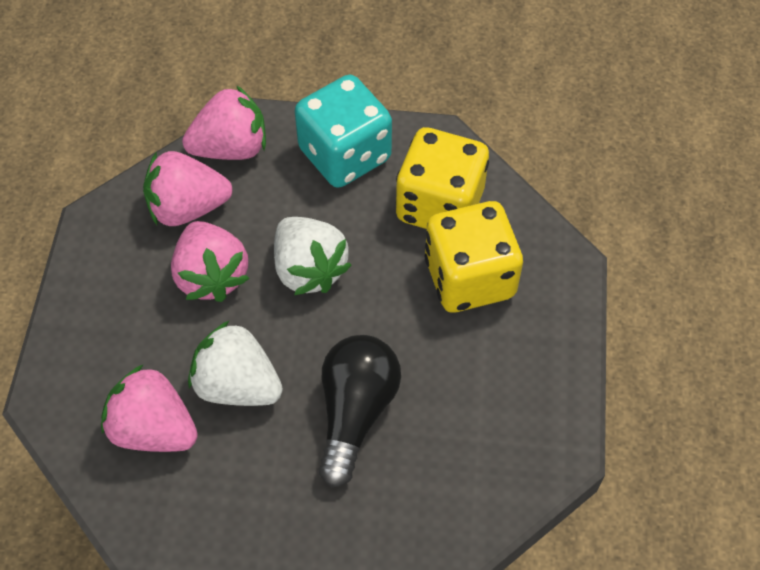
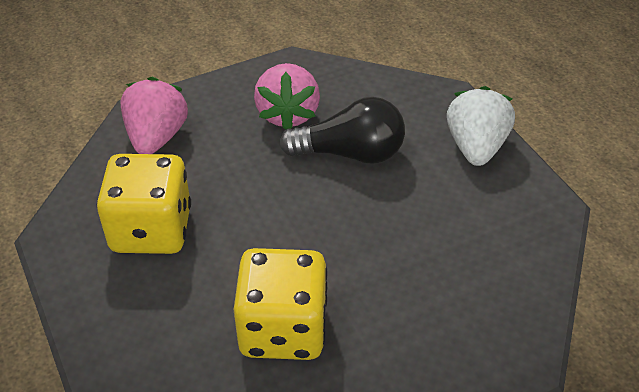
pink strawberry: [101,365,198,452] [143,151,232,226] [171,221,250,302] [182,85,266,160] = 4 -> [121,77,188,154] [254,63,320,130] = 2
turquoise dice: [295,75,392,188] = 1 -> none = 0
white strawberry: [188,320,283,406] [274,217,352,295] = 2 -> [447,86,515,166] = 1

